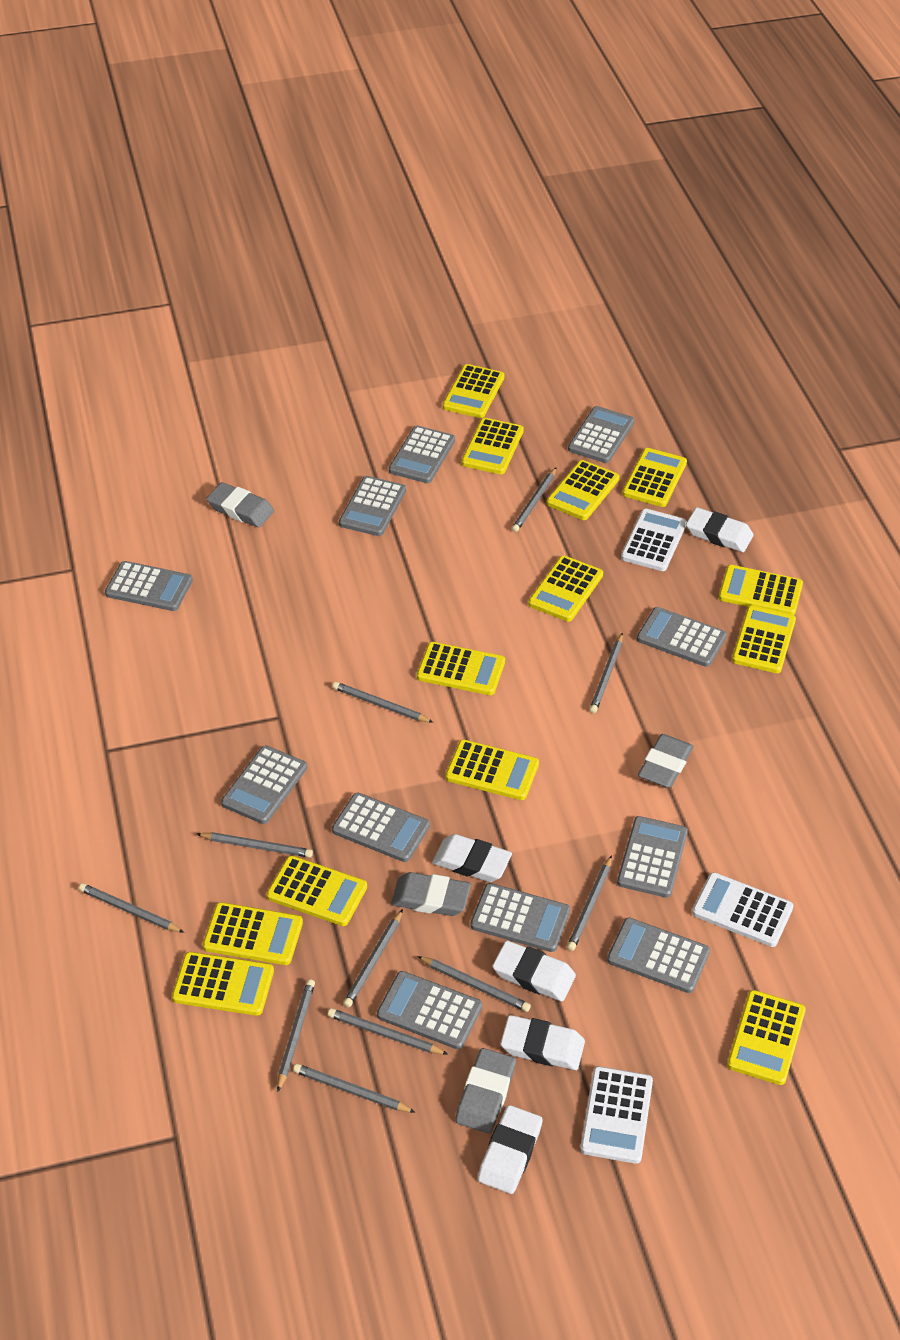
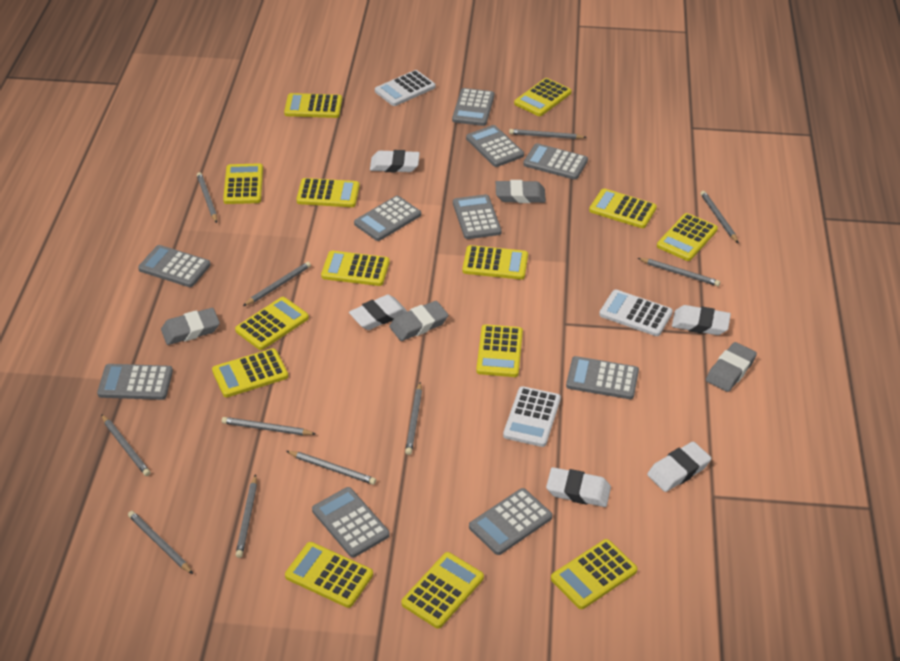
grey calculator: [105,561,193,611] [221,746,307,824] [332,793,430,862] [339,476,406,536] [377,971,482,1049] [389,426,455,483] [470,883,570,952] [568,406,635,463] [607,918,710,993] [617,816,688,898] [637,607,727,667] = 11 -> [97,364,173,400] [138,245,211,287] [312,487,390,558] [354,196,421,241] [452,88,494,126] [453,194,501,239] [466,125,524,167] [469,488,552,555] [523,143,588,180] [566,356,639,399] = 10
yellow calculator: [172,952,274,1016] [203,902,303,965] [267,856,367,926] [417,642,505,695] [443,364,505,418] [446,740,539,800] [462,418,524,474] [528,556,603,622] [547,460,619,520] [622,448,687,507] [719,565,803,615] [727,990,806,1085] [732,605,796,673] = 13 -> [212,348,288,397] [223,163,263,204] [235,297,309,350] [284,93,342,118] [285,542,373,608] [297,178,360,207] [321,251,390,286] [401,552,484,628] [462,245,528,280] [476,324,523,377] [514,78,572,116] [551,539,638,609] [589,188,657,228] [657,213,718,261] = 14

